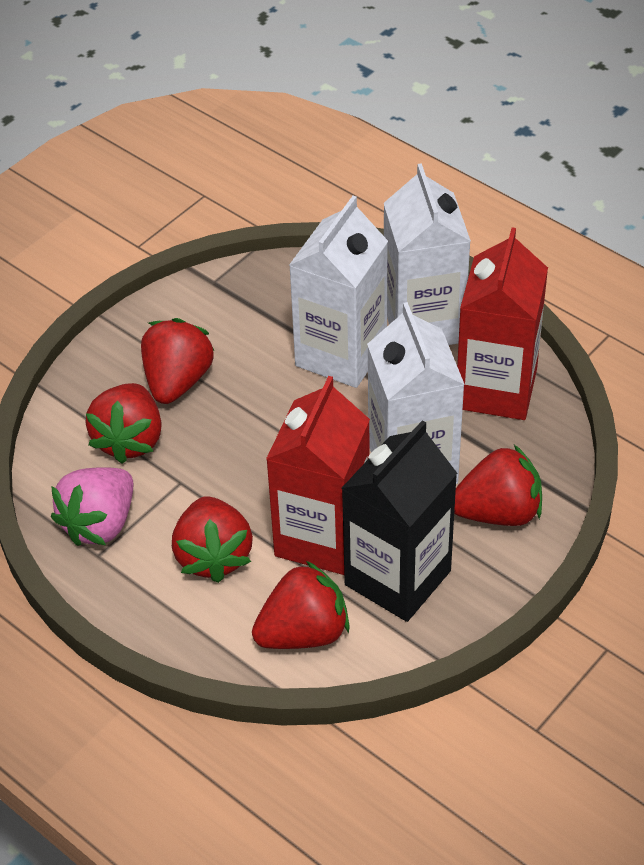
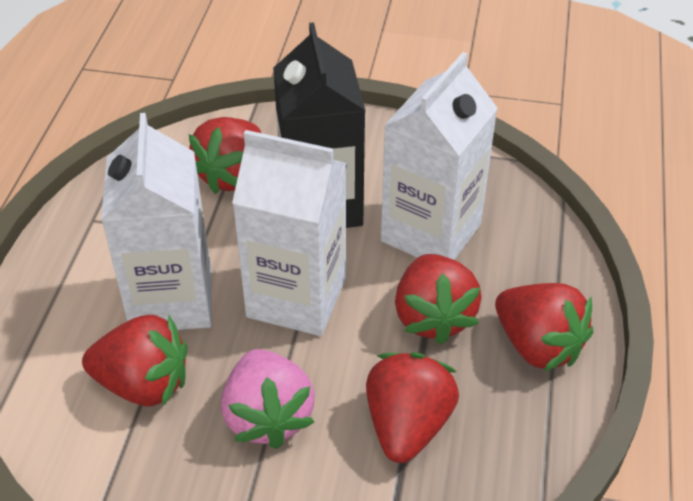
red carton: [266,376,370,575] [457,227,548,420] = 2 -> none = 0

